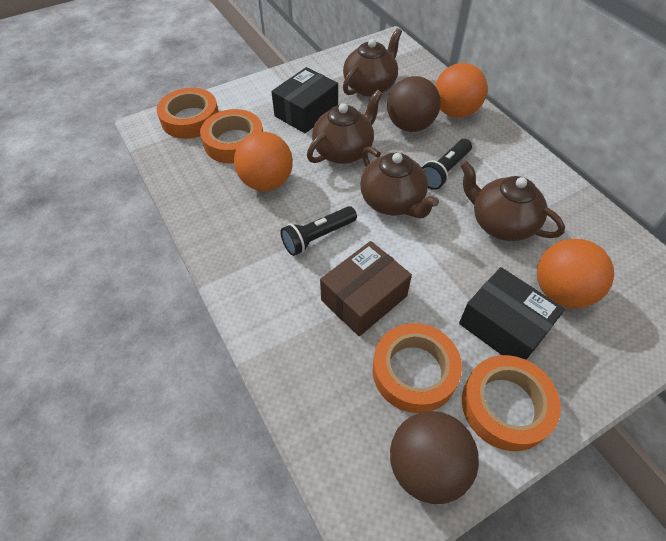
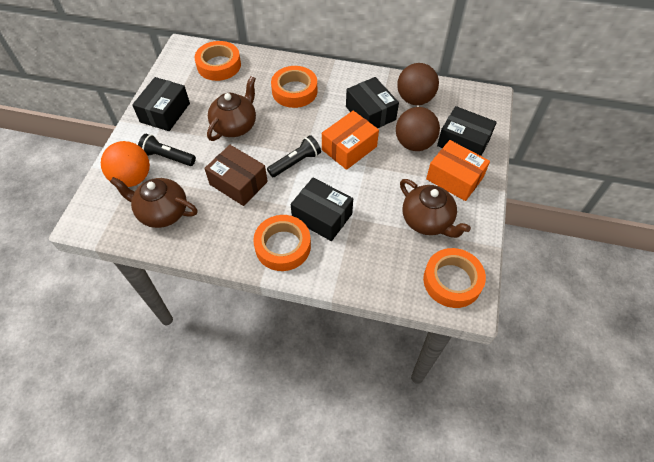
black box: [271,67,338,133] [459,267,565,360] = 2 -> [132,77,190,131] [291,177,353,241] [346,77,399,128] [437,106,497,156] = 4
brown teapot: [307,90,382,164] [343,28,402,97] [360,146,439,218] [460,161,565,241] = 4 -> [110,177,198,228] [207,76,256,141] [400,179,471,238] = 3
orange ball: [234,132,293,191] [435,63,487,118] [537,239,614,308] = 3 -> [101,141,150,187] = 1
orange box: none = 0 -> [322,111,379,170] [426,140,490,201] = 2

